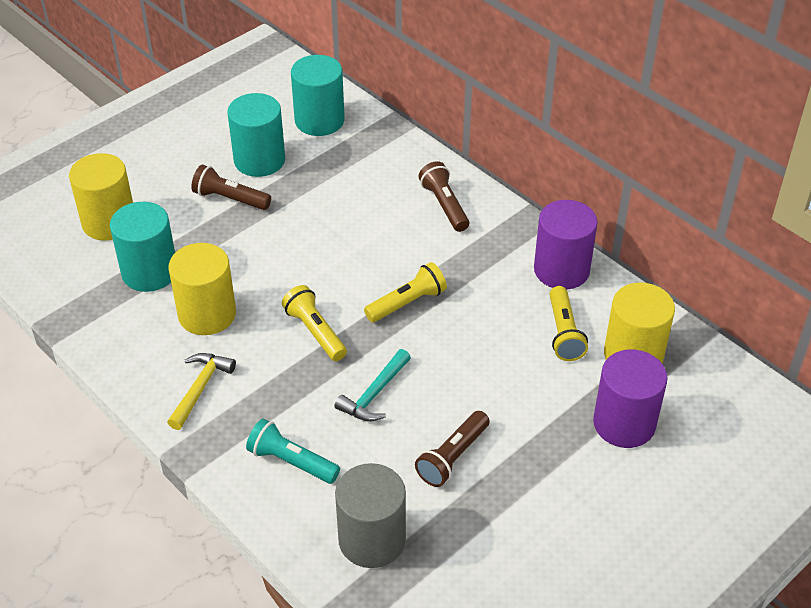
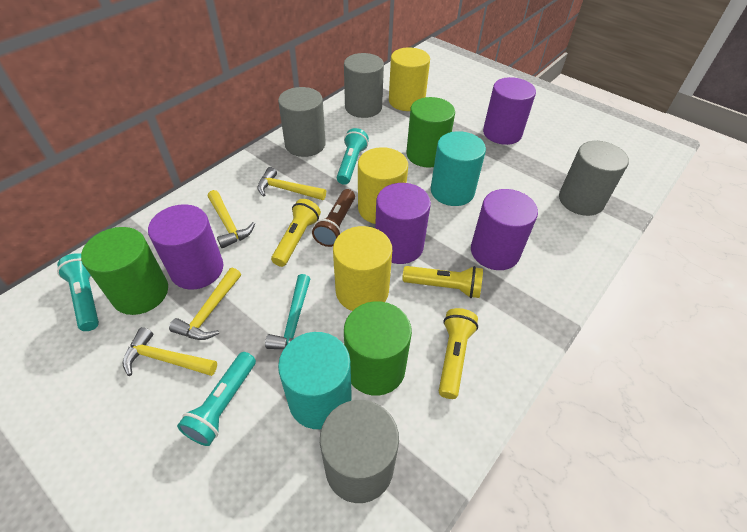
brown flashlight: [191,165,271,210] [415,411,490,487] [419,161,469,232] = 3 -> [312,189,355,247] = 1
green cylinder: none = 0 -> [81,227,168,315] [344,301,412,396] [406,97,455,168] = 3
grey cylinder: [335,463,406,568] = 1 -> [278,87,326,157] [320,400,399,503] [344,53,384,118] [559,141,629,216] = 4
purple cylinder: [534,200,598,290] [593,350,668,448] = 2 -> [148,204,223,290] [375,183,431,264] [471,189,538,270] [483,77,536,145] = 4
turquoise cylinder: [110,202,175,292] [227,93,285,177] [291,55,345,136] = 3 -> [278,332,352,429] [431,131,486,206] = 2
turquoise flashlight: [246,419,340,484] = 1 -> [57,253,99,331] [177,352,256,446] [337,128,369,185] = 3
yellow hammer: [167,353,236,430] = 1 -> [123,327,217,376] [169,268,241,340] [208,190,255,248] [257,167,326,200] = 4

